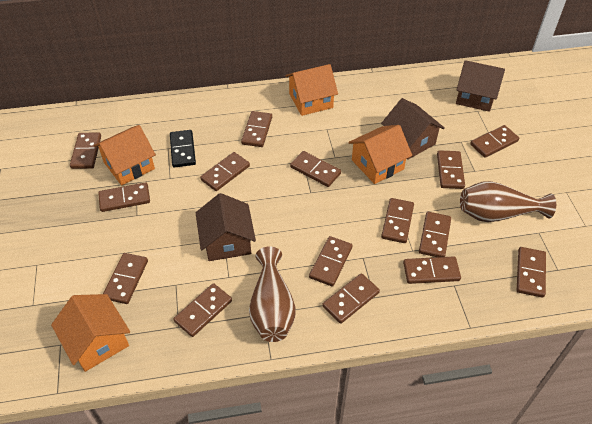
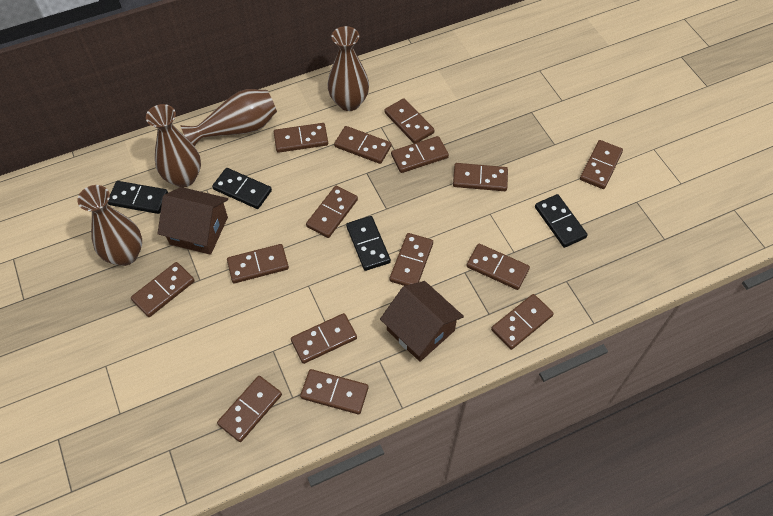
black domino: [170,130,196,168] = 1 -> [108,181,168,214] [212,168,272,209] [346,216,391,271] [535,194,588,248] = 4
brown house: [196,193,256,261] [381,98,444,160] [456,60,505,112] = 3 -> [157,187,228,255] [380,281,464,362] = 2
brown vase: [249,246,296,342] [460,181,556,222] = 2 -> [77,185,142,266] [146,104,201,188] [180,89,277,147] [328,26,369,111] = 4
orange house: [51,294,130,372] [94,125,156,185] [285,64,338,116] [348,125,412,184] = 4 -> none = 0

